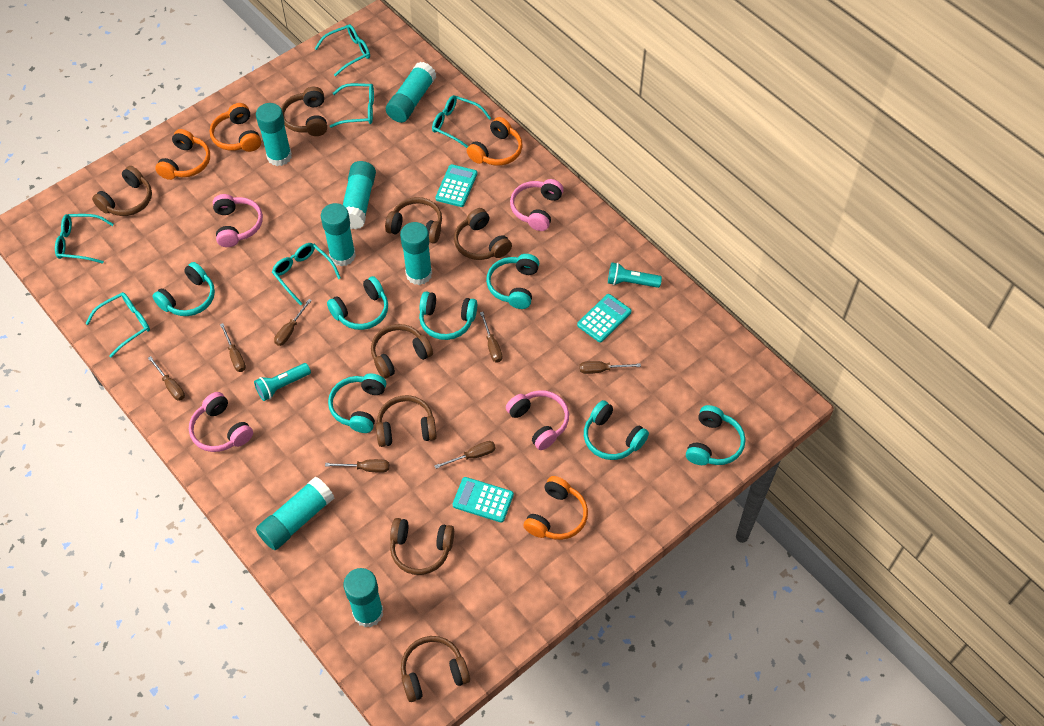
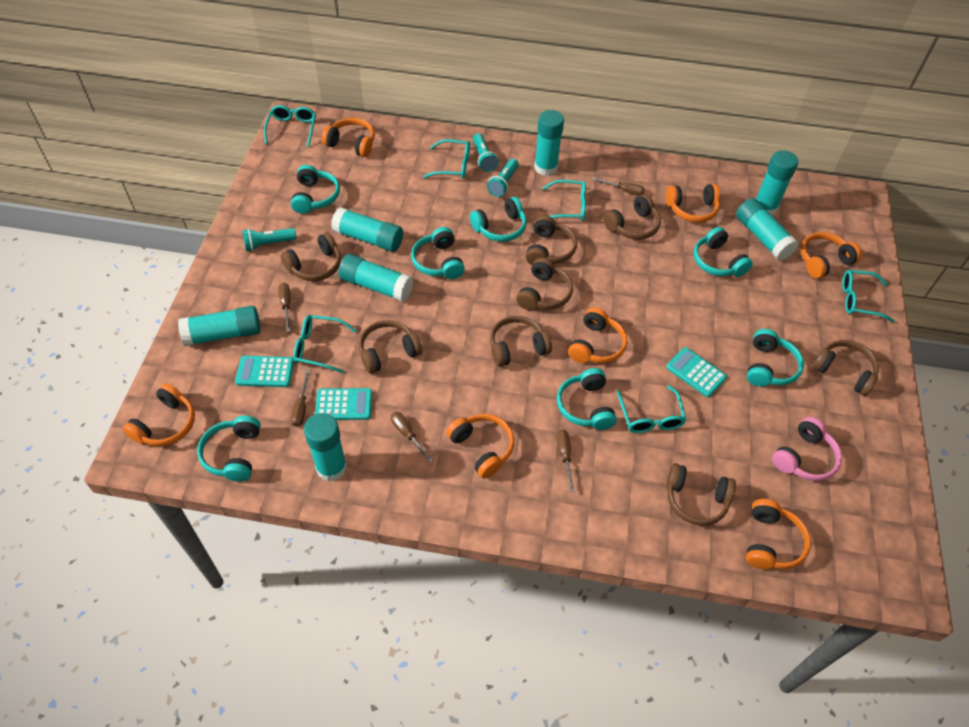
brown screwdriver: [148,356,185,401] [220,323,246,372] [274,299,312,346] [325,459,389,473] [434,441,496,469] [480,312,502,363] [580,361,641,374] = 7 -> [278,283,291,332] [291,370,310,427] [391,412,433,462] [557,430,574,492] [592,177,645,196] = 5
orange headphones: [155,129,210,180] [210,103,261,152] [467,117,522,166] [524,476,588,540] = 4 -> [123,383,195,446] [322,118,375,157] [446,414,514,478] [568,307,628,363] [666,184,720,223] [746,499,811,569] [801,232,862,279] = 7
pink headphones: [189,392,253,452] [213,194,263,247] [506,390,569,450] [510,179,564,231] = 4 -> [772,417,842,481] = 1
turquoise flashlight: [254,363,311,401] [608,262,662,288] = 2 -> [242,228,296,251] [473,133,498,172] [487,159,519,197] = 3

